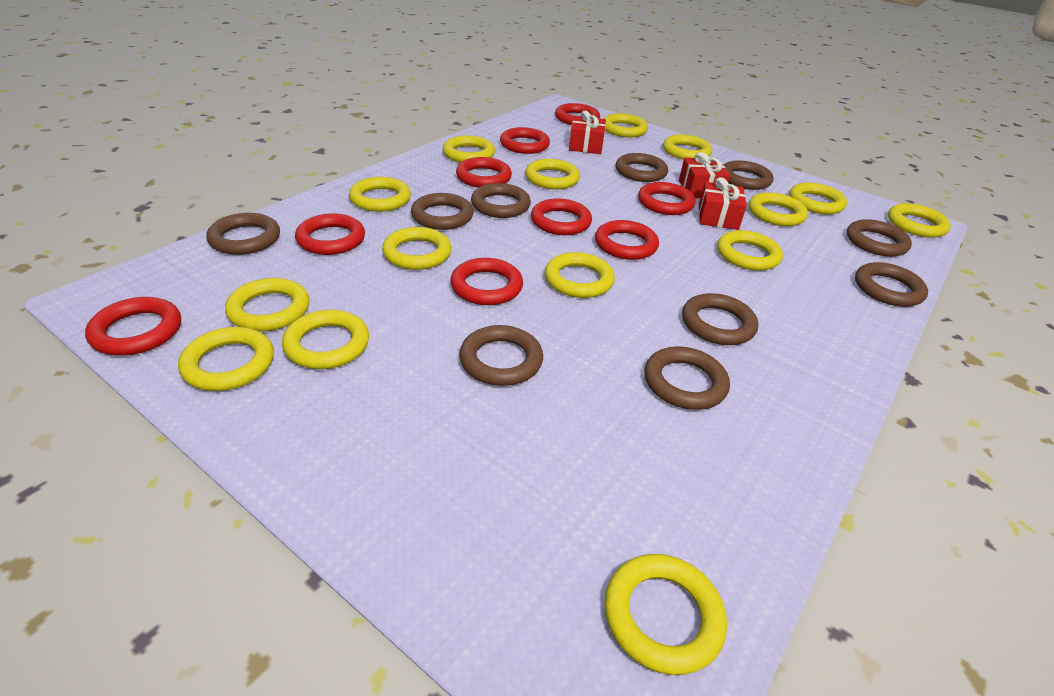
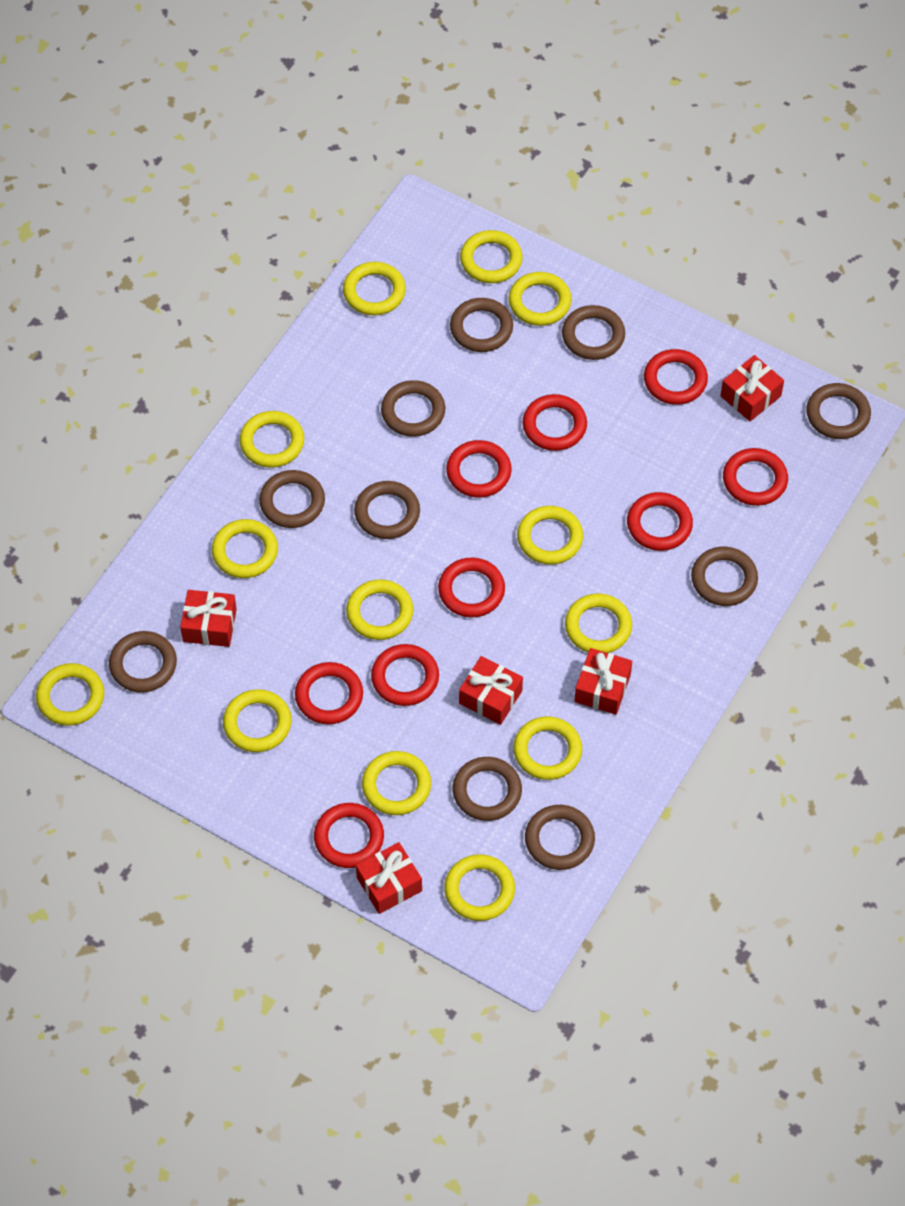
red gift: [569,111,606,154] [679,152,730,198] [699,177,747,230] = 3 -> [180,590,237,647] [356,842,422,914] [459,656,523,725] [574,648,632,715] [720,355,784,421] = 5
yellow ring: [178,327,274,391] [225,278,309,332] [282,310,369,369] [349,177,411,212] [382,227,451,270] [443,135,495,163] [525,159,580,189] [545,252,615,298] [604,113,648,137] [605,554,727,675] [663,134,712,160] [717,230,783,271] [749,192,808,226] [789,182,847,214] [888,203,951,238] = 15 -> [36,663,104,726] [212,519,278,578] [223,689,292,752] [240,411,304,468] [343,262,406,315] [346,580,413,640] [362,751,431,815] [444,855,515,921] [460,230,522,283] [509,272,572,326] [513,717,582,780] [517,506,583,565] [565,593,632,653] = 13

